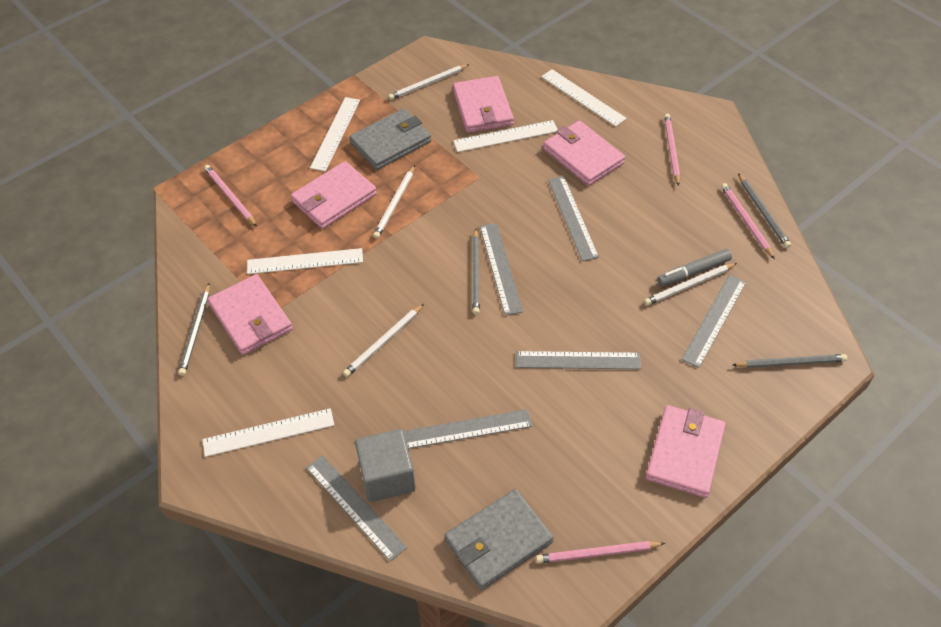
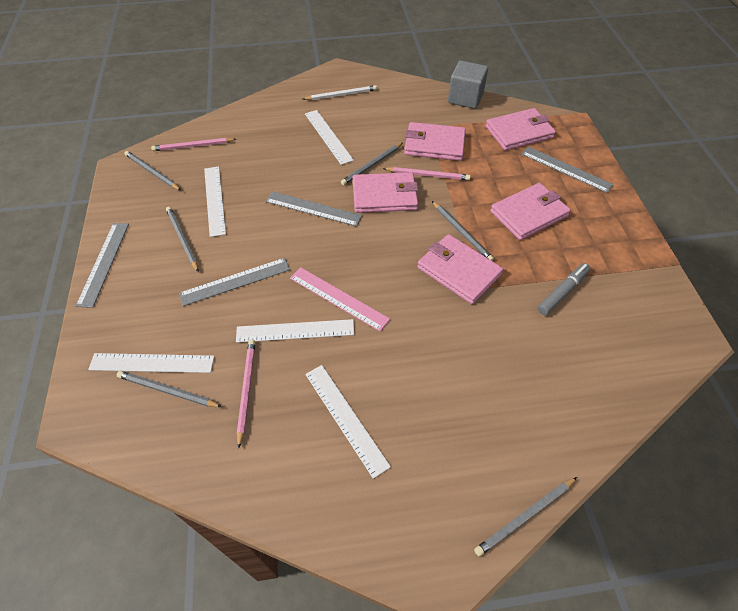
grey pencil: [178,283,210,376] [472,228,480,315] [733,354,847,368] [738,173,791,248] = 4 -> [117,371,222,407] [125,151,181,190] [166,207,198,272] [341,143,403,185] [432,201,494,261] [474,477,577,557] = 6
grey ruler: [306,455,407,562] [404,409,532,449] [480,223,523,315] [516,351,641,369] [548,176,599,261] [681,275,746,368] = 6 -> [76,223,129,308] [179,258,290,306] [265,191,362,227] [521,147,614,193] = 4
grey wallet: [349,108,431,170] [444,489,554,590] = 2 -> none = 0
pink pencil: [204,165,257,226] [536,541,665,563] [664,114,680,186] [721,183,775,259] = 4 -> [151,138,236,151] [237,339,255,448] [383,167,471,180] = 3
pink ruler: none = 0 -> [290,267,390,331] = 1
white pencil: [343,304,424,377] [373,165,415,239] [388,64,470,100] [644,263,737,306] = 4 -> [303,85,377,100] = 1

